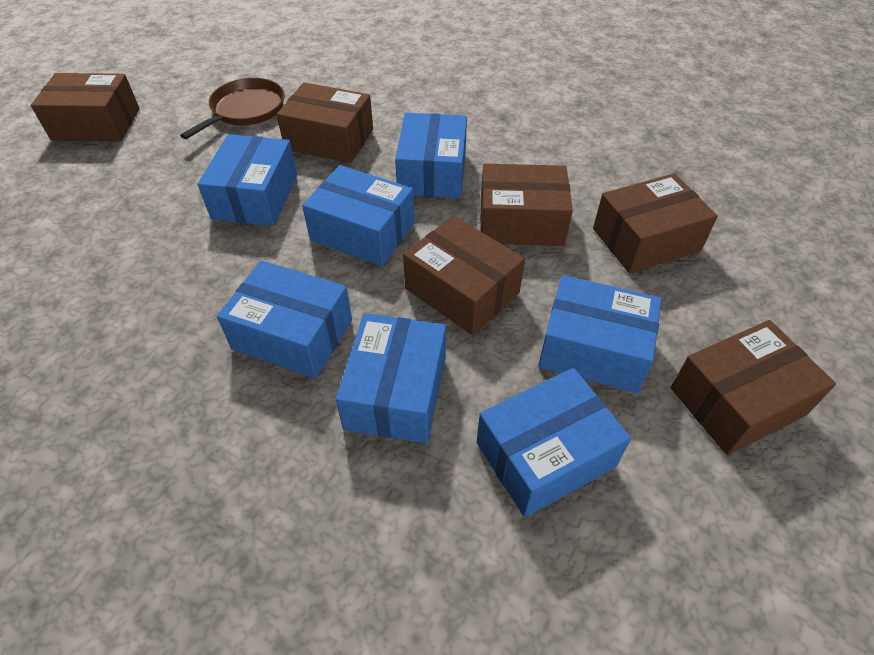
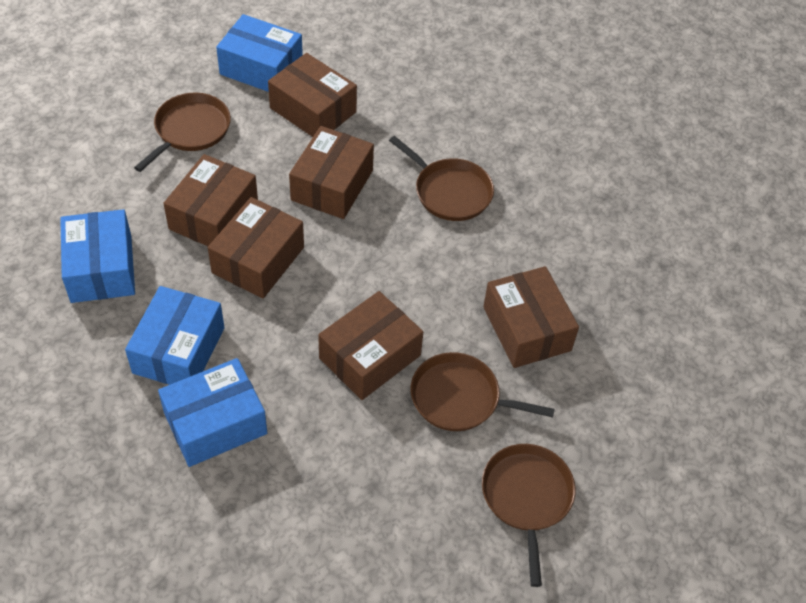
blue box: [198,134,297,226] [217,260,352,379] [302,165,414,266] [336,313,446,443] [395,113,467,198] [477,368,631,517] [538,275,662,393] = 7 -> [60,209,135,303] [125,286,225,385] [158,358,267,467] [216,14,303,92] = 4
brown pan: [180,78,285,139] = 1 -> [134,93,231,172] [389,136,494,221] [411,352,555,431] [482,444,575,587] = 4

